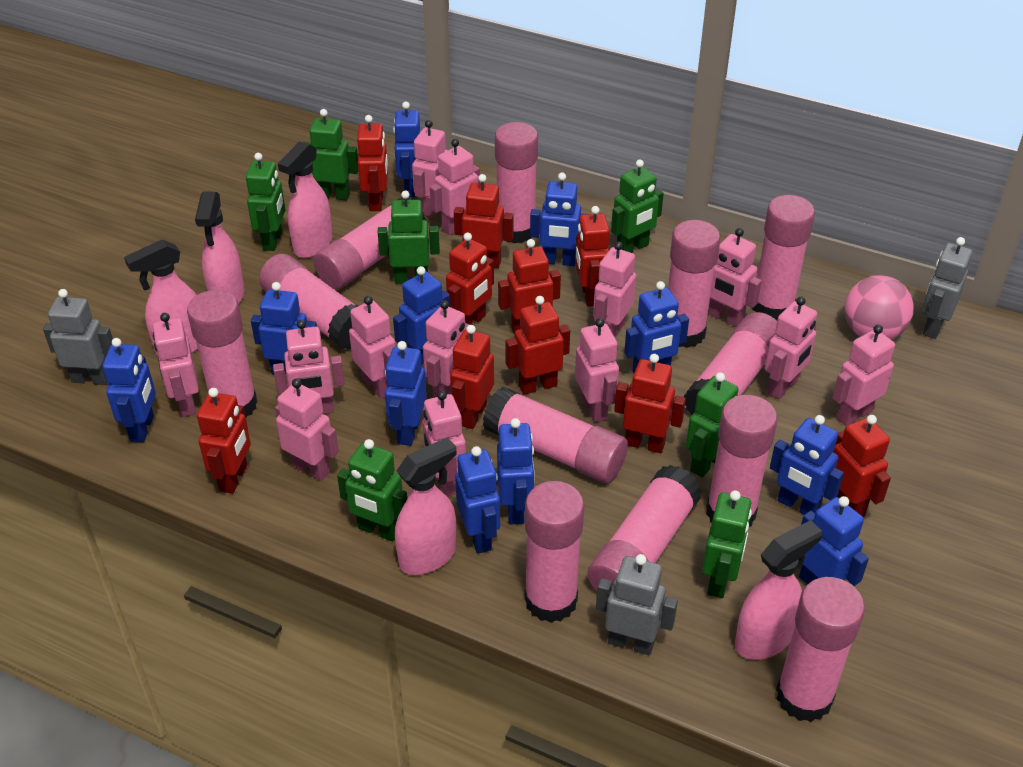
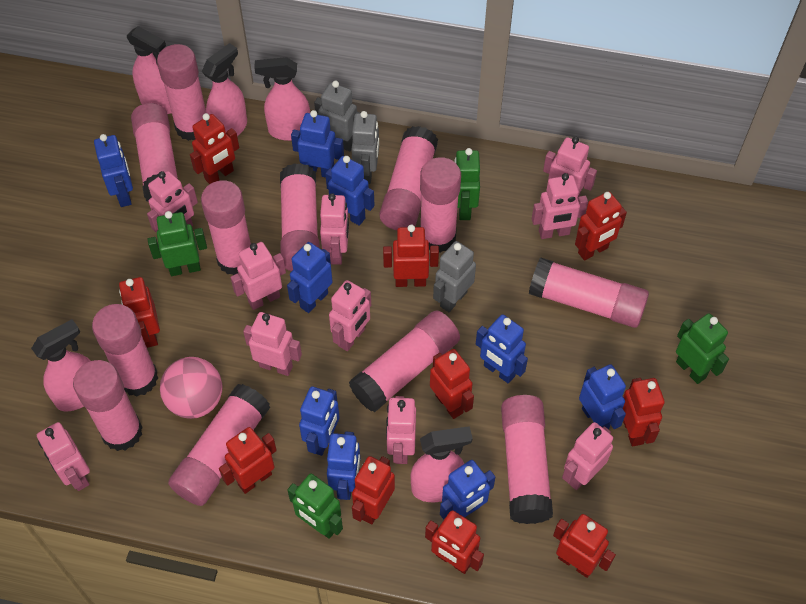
blue robot: [103,338,156,442] [251,282,317,375] [385,341,427,446] [393,101,421,197] [393,266,450,364] [455,446,500,554] [497,418,534,525] [530,172,586,266] [624,281,689,373] [770,415,844,515] [799,496,869,586] = 11 -> [94,134,133,207] [287,242,333,313] [291,110,344,178] [299,386,339,456] [325,156,375,226] [327,432,360,500] [440,460,495,520] [476,314,528,383] [579,364,626,429] = 9
green robot: [246,153,285,251] [303,109,358,201] [337,439,407,541] [378,191,440,284] [611,159,664,253] [686,372,739,477] [702,490,752,598] = 7 -> [148,211,207,276] [287,474,343,539] [454,148,480,220] [676,313,729,384] = 4
pink robot: [153,313,199,417] [273,320,345,414] [275,378,339,481] [349,296,396,399] [412,120,448,217] [423,300,469,398] [423,390,466,496] [430,139,480,236] [575,318,619,422] [593,242,637,337] [708,228,762,327] [765,297,817,399] [832,325,895,426] = 13 -> [37,422,90,491] [147,171,198,233] [230,242,286,310] [243,312,302,376] [320,193,349,265] [329,280,371,351] [386,396,416,464] [532,173,588,239] [543,136,597,197] [562,422,613,490] = 10

